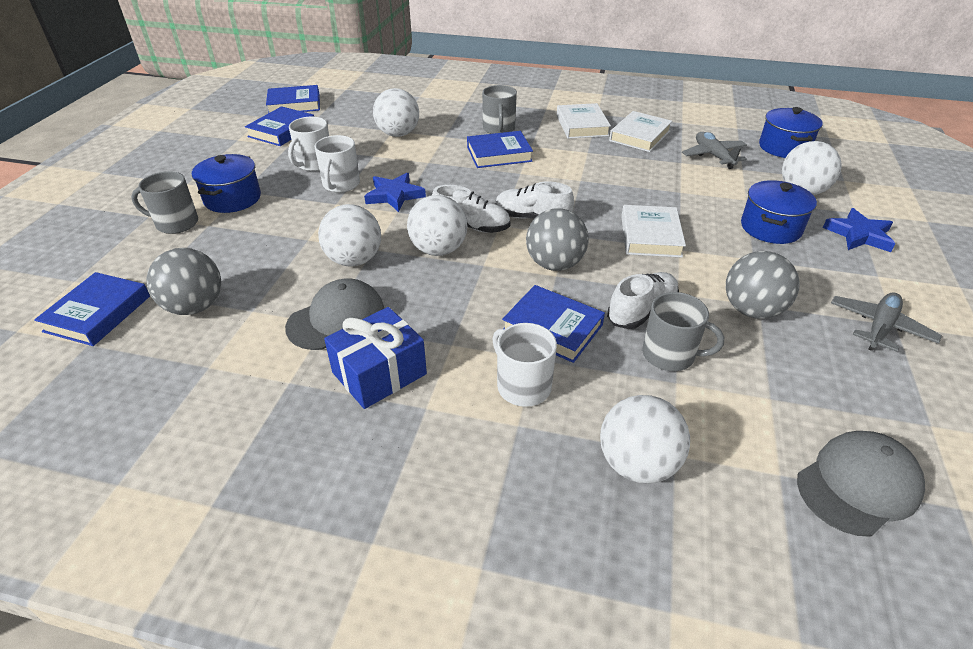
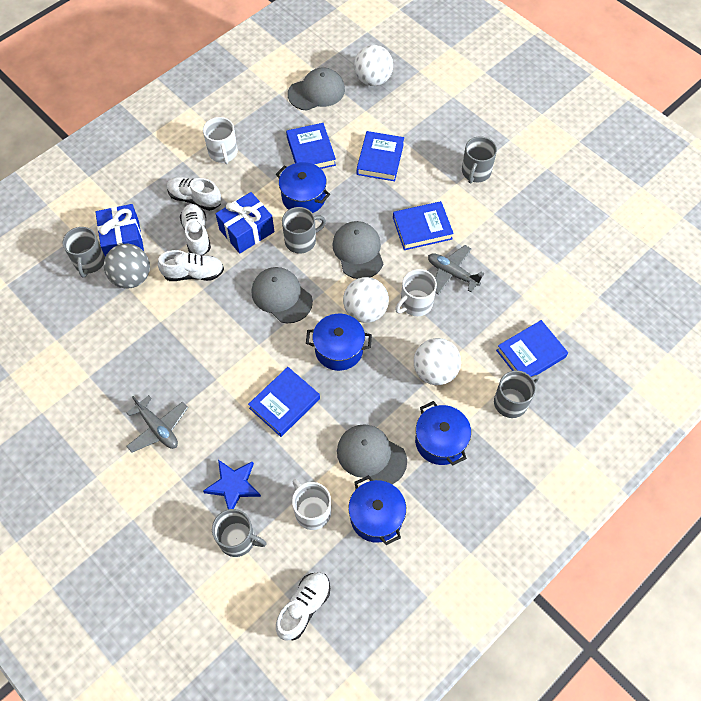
blue gift: [324,307,427,409] = 1 -> [95,204,144,257] [216,192,275,254] = 2
blue pot: [192,154,261,213] [741,180,817,244] [759,107,823,158] = 3 -> [276,162,330,213] [306,314,372,371] [348,475,406,545] [415,401,471,465] = 4
blue star: [364,173,426,212] [823,208,895,252] = 2 -> [203,460,261,509] = 1
grey ball: [147,248,221,315] [526,208,589,271] [726,251,800,319] = 3 -> [104,244,150,289] = 1
grey cap: [285,278,384,350] [797,431,925,537] = 2 -> [252,267,313,323] [288,68,345,111] [332,221,383,279] [337,424,407,484] = 4
grey mug: [131,171,198,234] [482,85,517,134] [642,292,724,371] = 3 -> [63,227,105,278] [212,509,267,557] [282,207,326,254] [462,136,497,184] [494,370,539,418] = 5
white ball: [318,204,381,266] [373,88,419,137] [407,195,467,256] [600,395,690,484] [782,141,842,195] = 5 -> [343,277,389,323] [354,45,393,86] [414,338,461,385] = 3
white book: [557,103,611,139] [609,111,672,152] [621,205,686,257] = 3 -> none = 0
white shoe: [432,185,510,233] [496,181,574,219] [607,272,679,329] = 3 -> [158,250,224,281] [167,177,221,211] [180,204,211,256] [276,572,330,641] = 4

